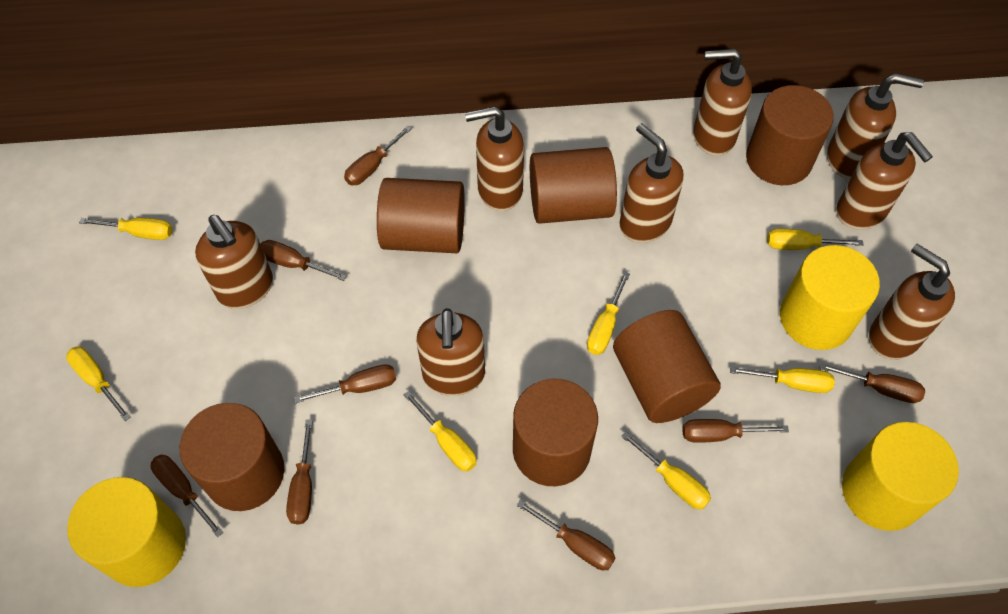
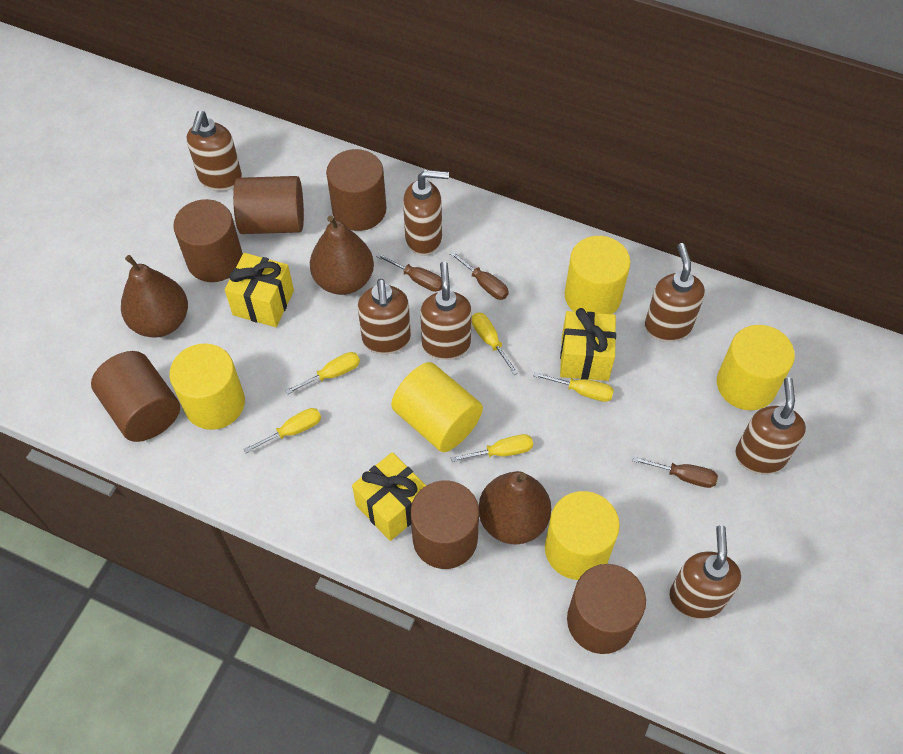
brown pear: none = 0 -> [121,255,188,337] [310,215,374,295] [479,471,551,545] = 3
brown screwdriver: [151,455,223,537] [260,240,347,281] [286,420,313,524] [294,364,396,403] [344,126,412,185] [516,500,615,570] [683,419,789,443] [819,363,925,403] = 8 -> [376,253,442,292] [449,251,509,300] [633,456,718,488] = 3
brown soap dispenser: [195,215,273,309] [416,308,485,396] [465,106,524,211] [620,123,684,243] [693,49,752,156] [827,73,924,179] [836,132,933,230] [869,244,955,360] = 8 -> [187,111,242,191] [358,279,411,354] [403,170,449,256] [420,261,472,360] [645,243,705,342] [669,525,741,619] [735,377,806,474] = 7
yellow cylinder: [67,477,186,587] [780,245,880,350] [842,422,959,531] = 3 -> [169,344,245,430] [391,362,483,452] [545,491,620,580] [565,236,630,314] [717,325,795,411] = 5
yellow gift: none = 0 -> [225,253,294,327] [352,452,426,541] [560,308,616,381] = 3
yellow screwdriver: [66,347,131,421] [79,218,172,240] [403,391,477,472] [587,272,630,355] [621,431,711,510] [730,367,835,393] [767,229,863,250] = 7 -> [243,408,321,453] [285,352,360,395] [451,434,533,462] [472,312,519,375] [533,372,614,402] = 5

